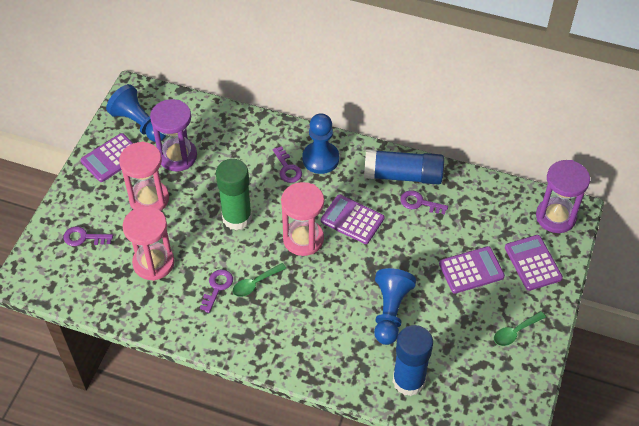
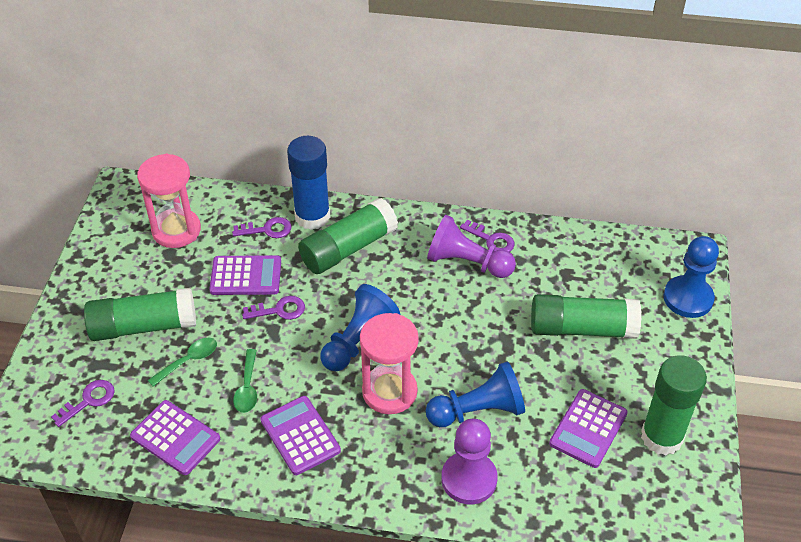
blue glue stick: [364,149,444,185] [393,325,433,396] = 2 -> [287,136,330,230] = 1
green glue stick: [216,159,252,230] = 1 -> [84,288,196,341] [298,198,398,274] [531,294,641,339] [641,355,707,455] = 4
pink hourglass: [119,142,169,211] [123,206,175,281] [281,182,324,256] = 3 -> [137,154,201,248] [360,313,419,414] = 2
purple hourglass: [150,99,197,171] [536,160,590,233] = 2 -> none = 0
purple pawn: none = 0 -> [427,215,516,278] [441,419,498,505] = 2

